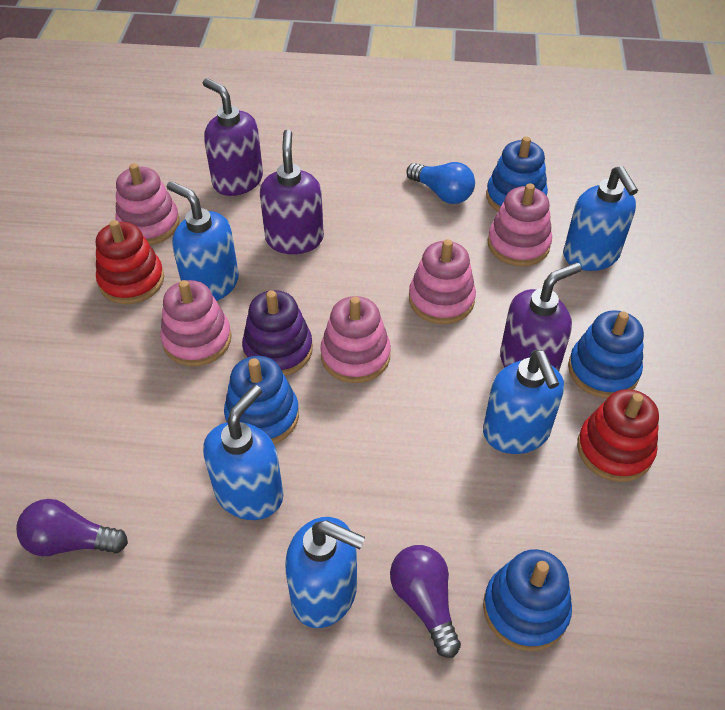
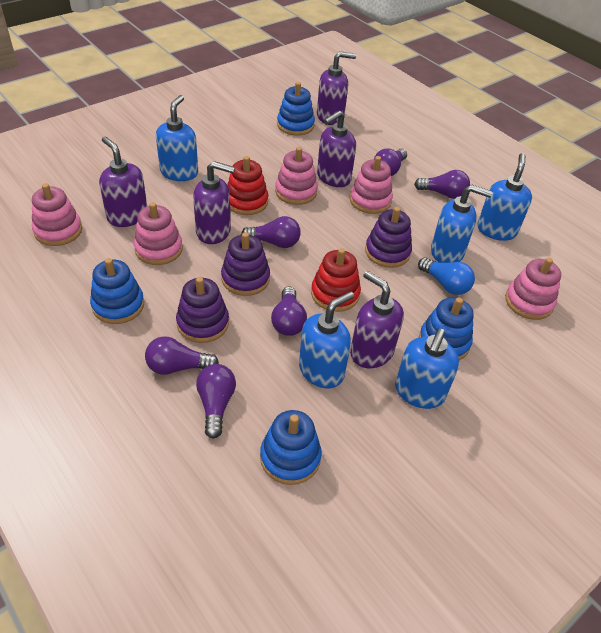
purple light bulb: [16,499,128,556] [390,545,461,658] = 2 -> [145,336,219,375] [196,364,236,438] [241,216,301,248] [271,286,307,336] [374,148,407,176] [414,170,470,199] = 6
purple soap dispenser: [203,78,263,196] [260,129,324,254] [500,262,582,371] = 3 -> [99,136,147,227] [193,161,235,244] [317,51,356,125] [317,111,356,187] [350,271,404,368] = 5
purple stacking toy: [242,290,313,376] = 1 -> [176,277,229,343] [221,232,270,296] [365,207,412,268] = 3

